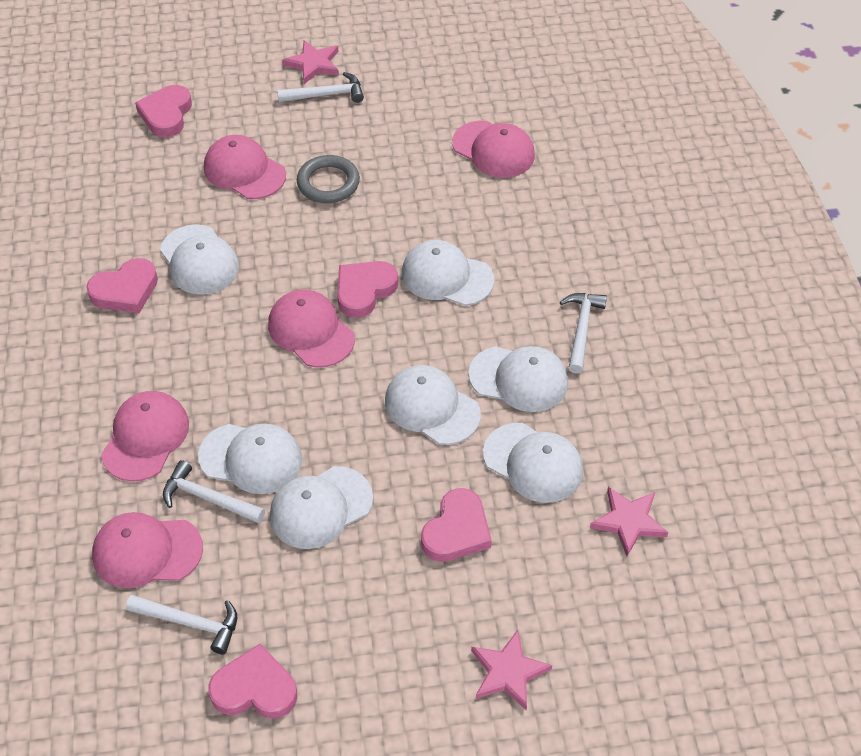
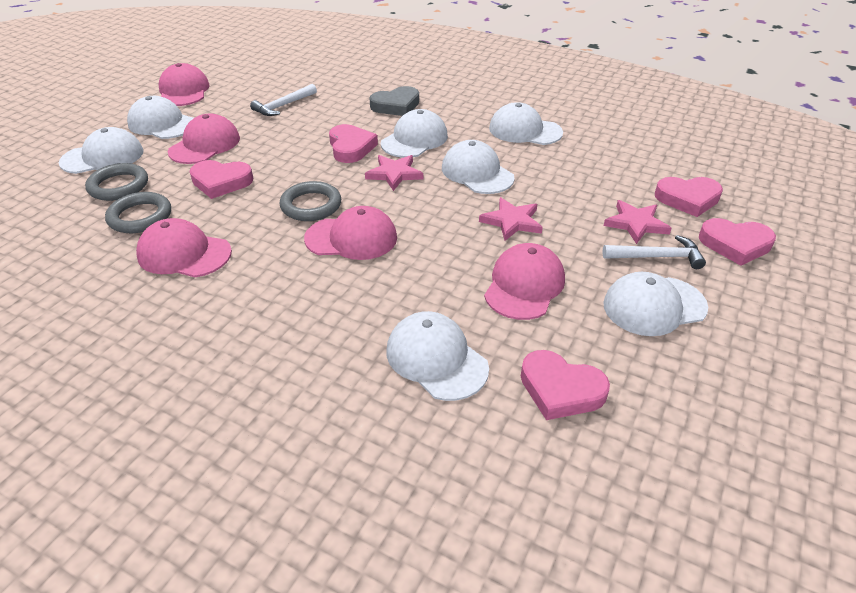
grey heart: none = 0 -> [369,86,419,116] = 1
grey ring: [297,155,360,203] = 1 -> [85,163,148,201] [105,192,171,233] [280,181,341,221] = 3
white hammer: [126,595,237,654] [163,460,265,523] [277,72,364,103] [560,293,607,374] = 4 -> [250,84,317,116] [603,235,706,269] = 2

